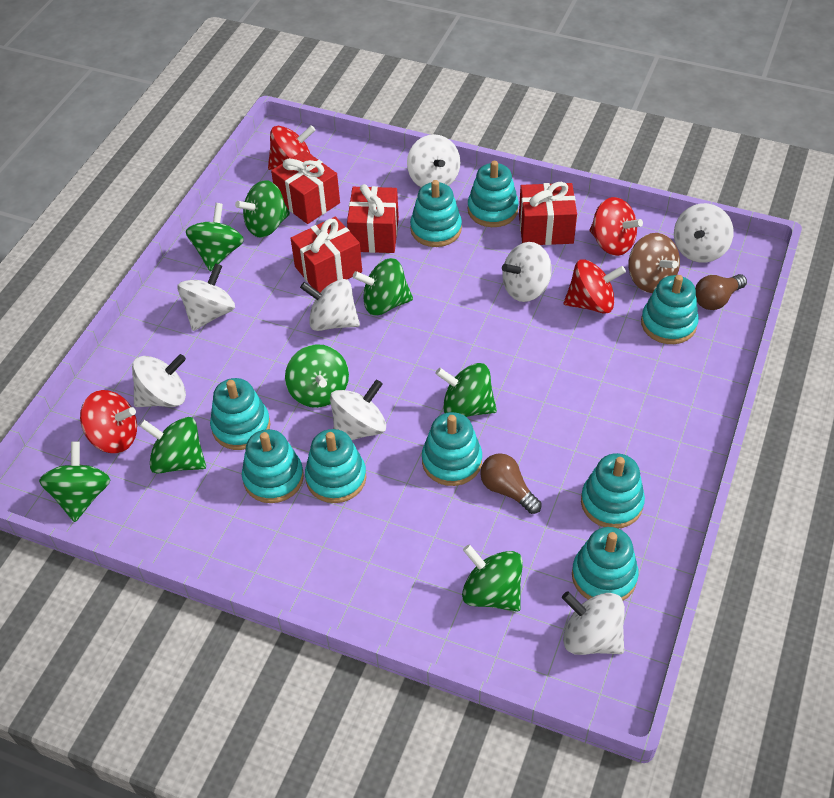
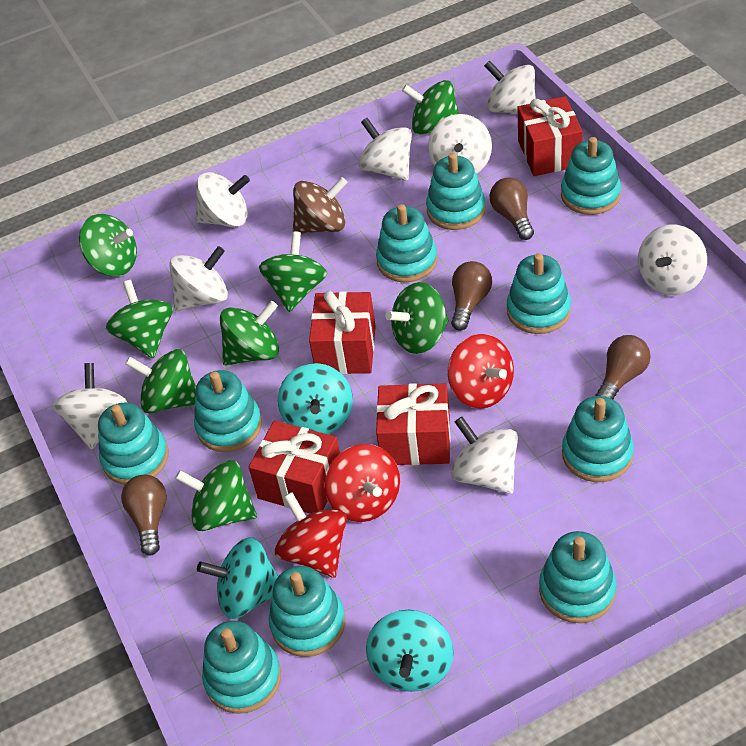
brown light bulb: [480,453,542,514] [695,274,747,310] = 2 -> [121,475,167,555] [451,261,492,331] [490,178,534,240] [595,335,650,400] = 4
red spinning top: [80,390,137,453] [268,125,315,170] [564,259,626,314] [589,197,643,256] = 4 -> [275,492,347,578] [325,444,400,522] [448,334,514,409] = 3
turquoise spinning top: none = 0 -> [197,537,278,619] [278,363,353,434] [366,610,453,692] = 3
turquoise stacking toy: [210,378,270,450] [242,429,304,503] [305,429,367,503] [410,180,462,247] [422,412,482,486] [468,161,519,227] [572,527,639,601] [581,453,645,529] [641,275,699,344] = 9 -> [98,402,168,485] [194,370,262,452] [202,621,281,714] [269,566,345,657] [376,204,437,282] [426,153,486,230] [507,253,571,334] [539,531,616,623] [561,137,621,215] [562,396,634,482] = 10

